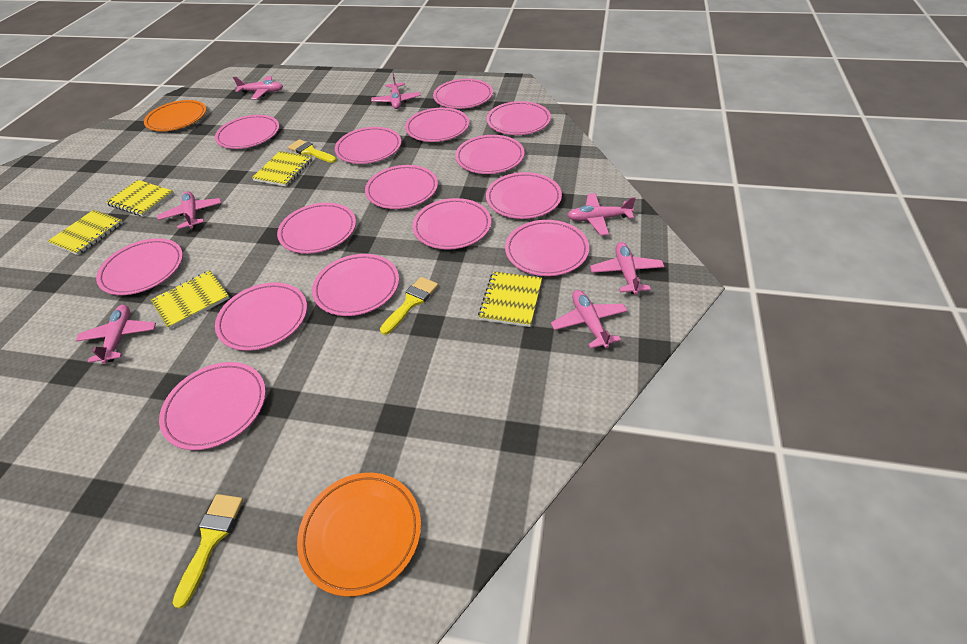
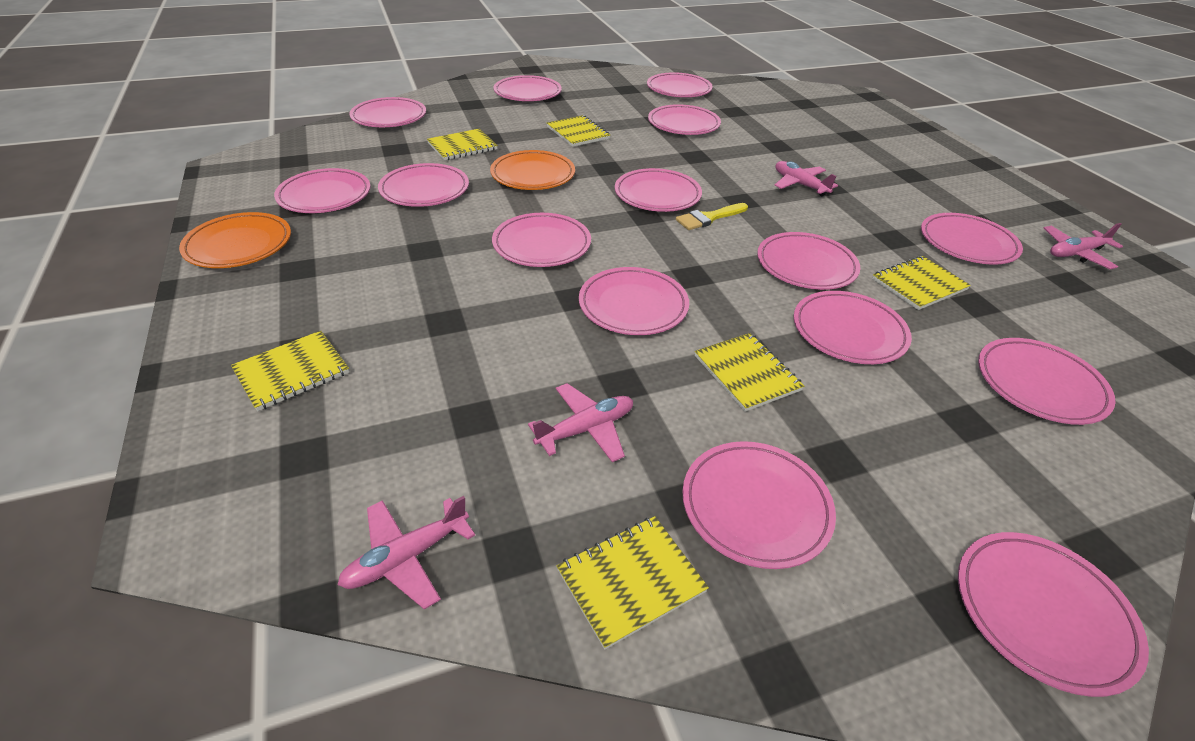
pink plane: [76,305,156,364] [157,191,221,229] [233,76,283,100] [371,73,421,109] [551,290,628,349] [567,193,636,236] [590,242,665,295] = 7 -> [338,496,475,610] [528,383,633,462] [774,161,838,196] [1044,223,1123,269] = 4
yellow brush: [172,494,243,609] [288,139,337,163] [380,277,438,335] = 3 -> [676,203,748,230] = 1
yellow notebook: [48,210,123,255] [106,180,174,216] [151,270,229,330] [252,151,313,187] [478,271,542,327] = 5 -> [231,331,349,411] [427,129,498,160] [547,115,610,147] [556,516,709,650] [695,333,804,412] [872,256,971,310] = 6

